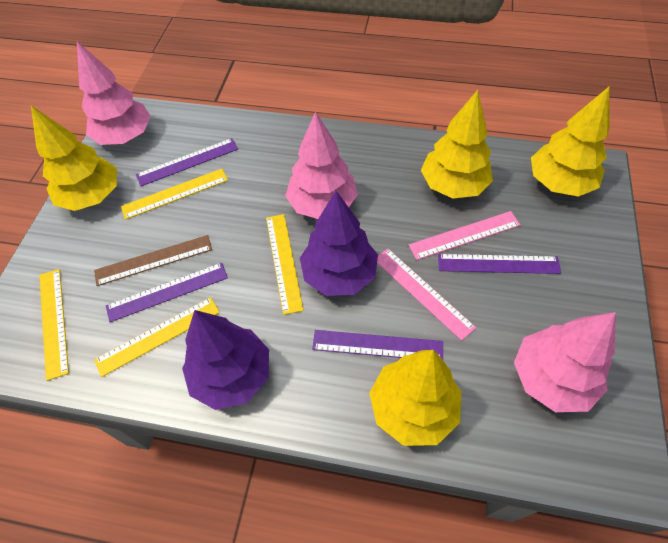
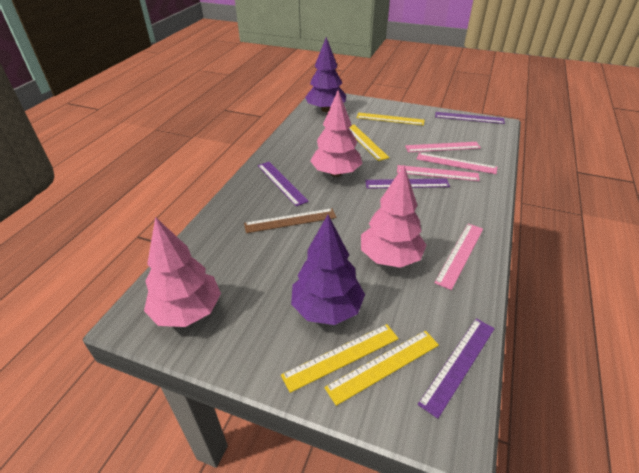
pink ruler: [377,249,476,341] [409,211,520,260] = 2 -> [397,165,480,181] [405,142,481,152] [417,153,497,174] [434,224,483,290] = 4
yellow tree: [31,106,117,211] [369,350,461,446] [421,90,493,199] [531,87,609,197] = 4 -> none = 0

